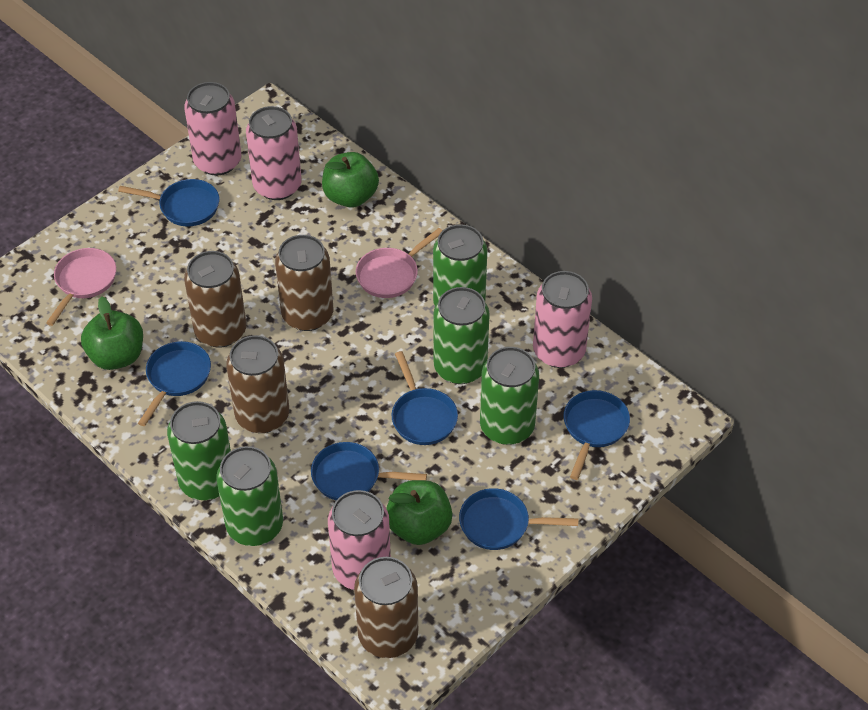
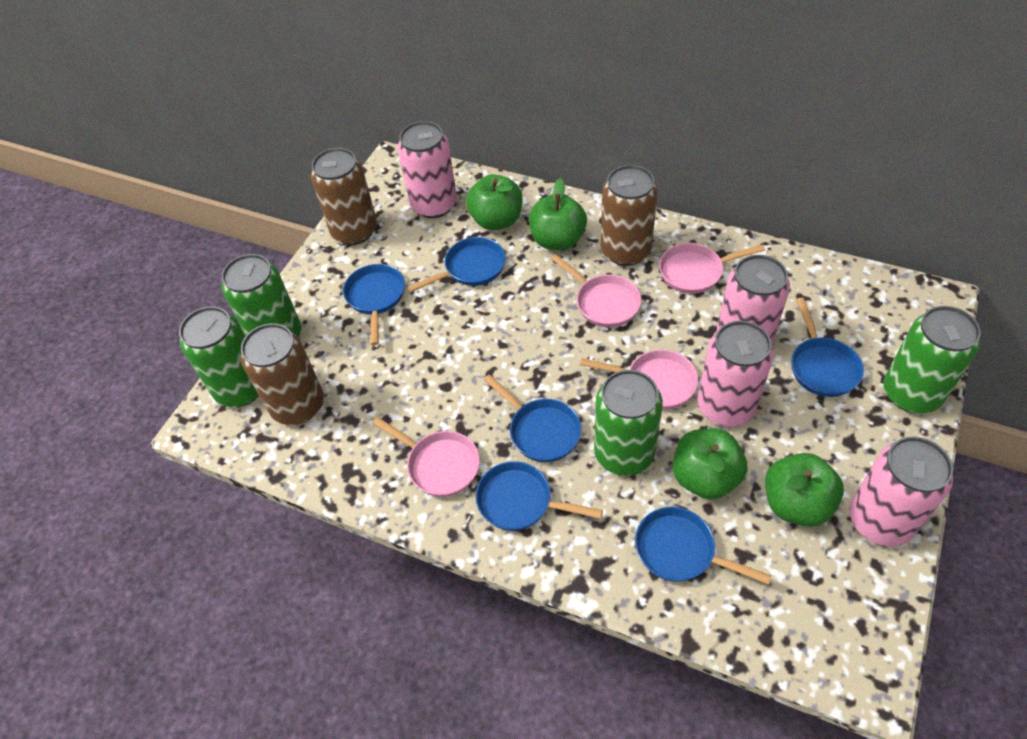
brown can: [184,251,246,348] [226,335,289,433] [275,235,333,331] [354,557,418,658] = 4 -> [241,323,324,425] [311,148,377,245] [601,165,658,266] = 3
green apple: [81,296,143,370] [322,152,379,208] [386,480,453,545] = 3 -> [466,174,522,230] [529,178,587,250] [673,429,747,500] [765,453,844,527] = 4
green can: [167,401,231,500] [216,446,283,546] [433,224,487,306] [433,287,490,384] [480,347,539,445] = 5 -> [179,306,259,407] [222,254,301,337] [594,370,663,476] [884,306,981,413] = 4
pink pan: [46,248,116,326] [356,228,443,298] = 2 -> [372,417,480,497] [551,254,641,327] [580,350,698,409] [659,243,765,294] = 4

